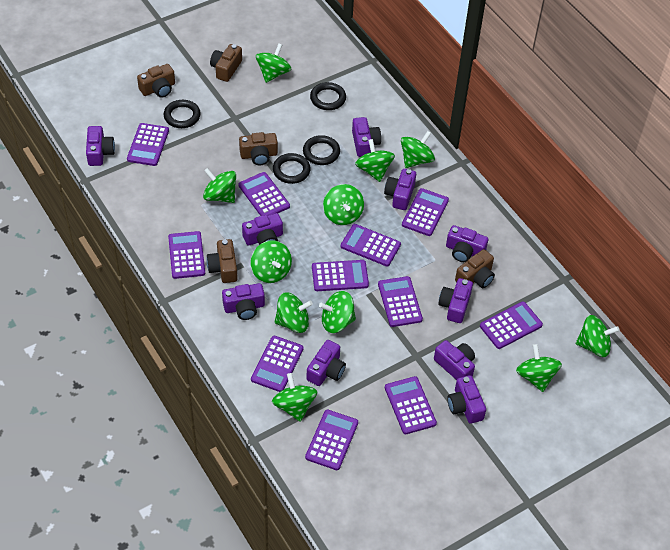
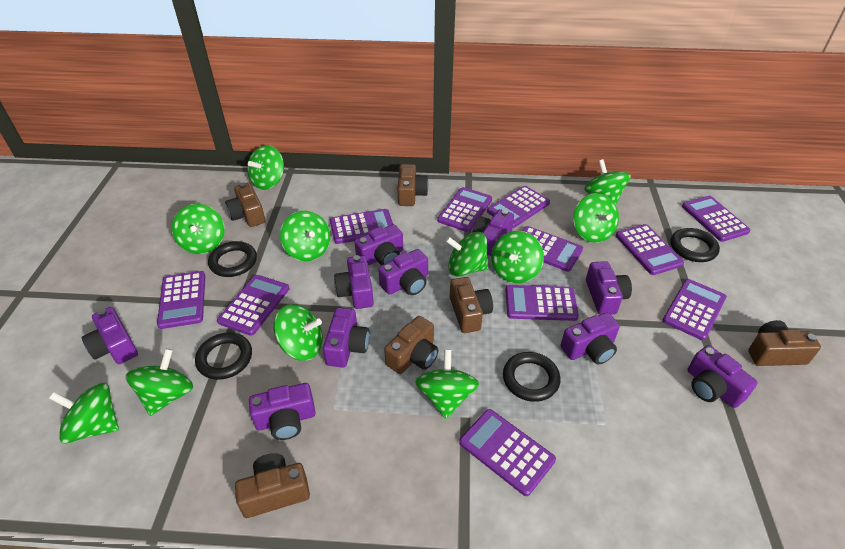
brown camera: [137,64,175,98] [206,239,238,283] [210,44,242,82] [239,132,278,165] [455,249,495,288] = 5 -> [225,183,265,227] [235,453,310,518] [384,316,439,374] [398,164,429,206] [450,277,493,333] [748,320,821,366] = 6

